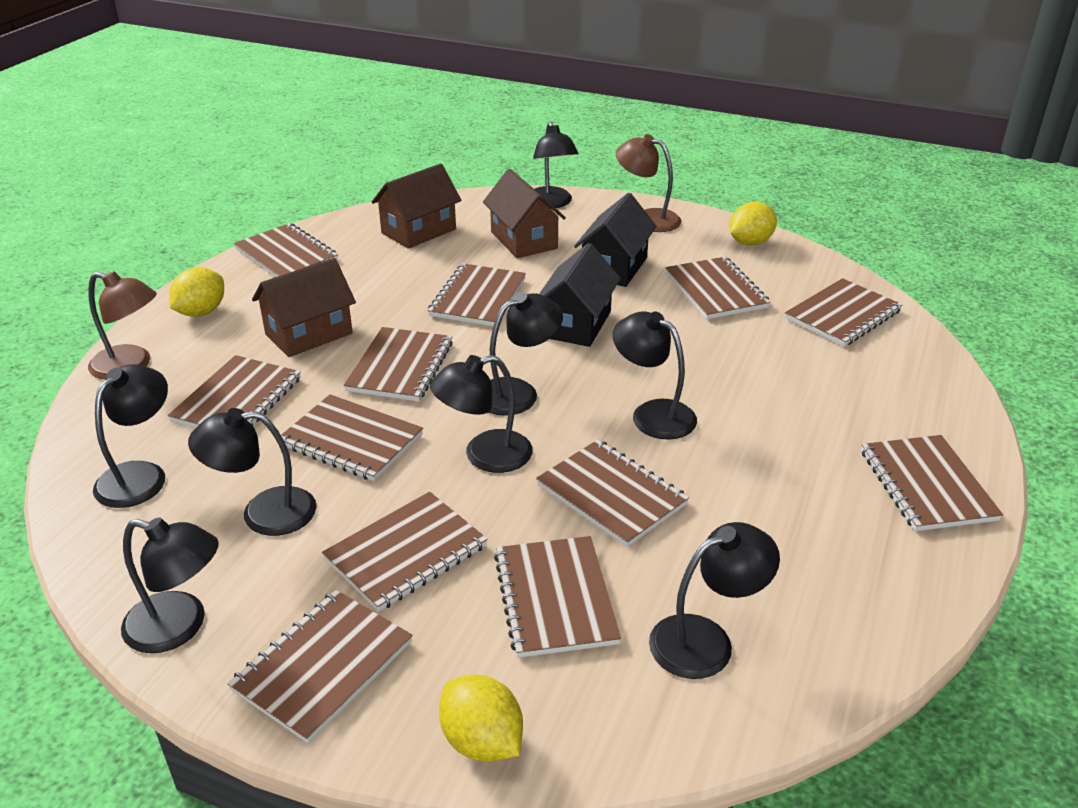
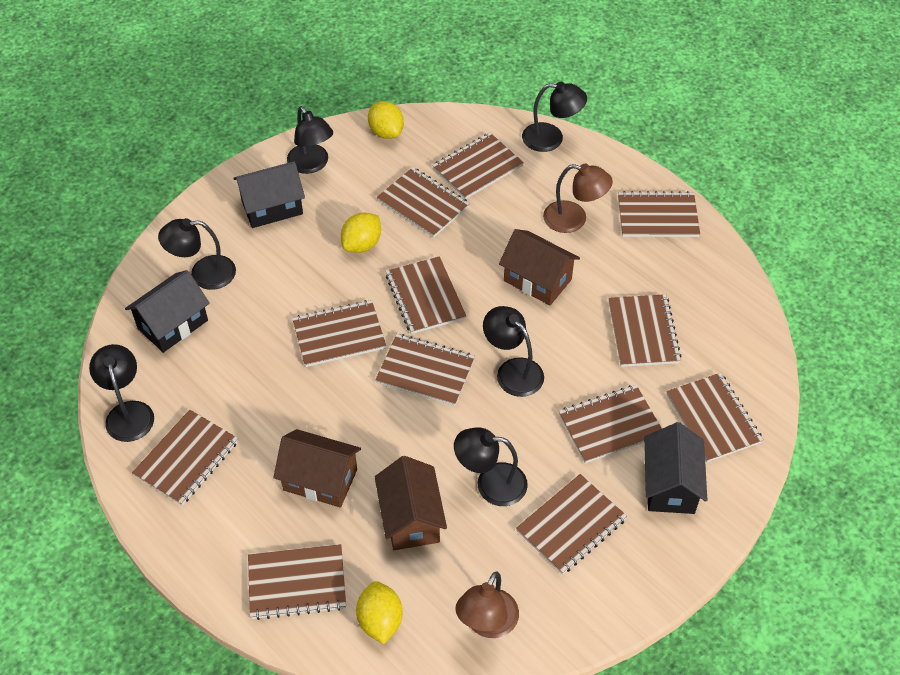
black house: [539,243,621,347] [574,193,657,287] = 2 -> [125,270,210,353] [233,161,305,228] [644,422,707,514] = 3
black lamp: [93,364,168,508] [121,517,219,653] [188,408,317,536] [430,355,533,473] [489,292,563,416] [533,122,579,209] [613,311,697,440] [649,522,780,679] = 8 -> [89,344,154,442] [158,218,236,290] [287,106,333,174] [454,427,528,506] [483,306,544,397] [522,82,587,152] = 6

